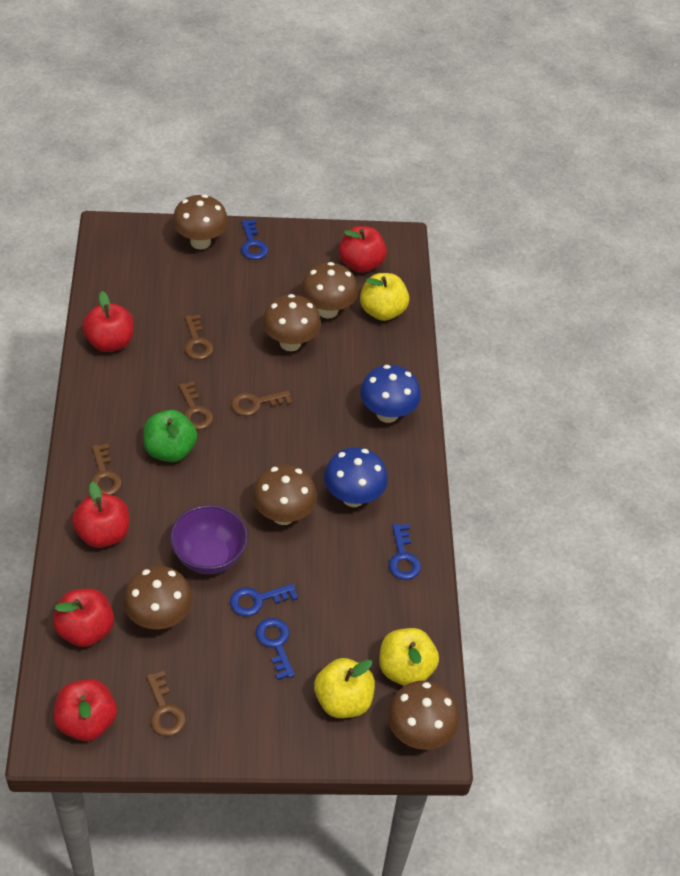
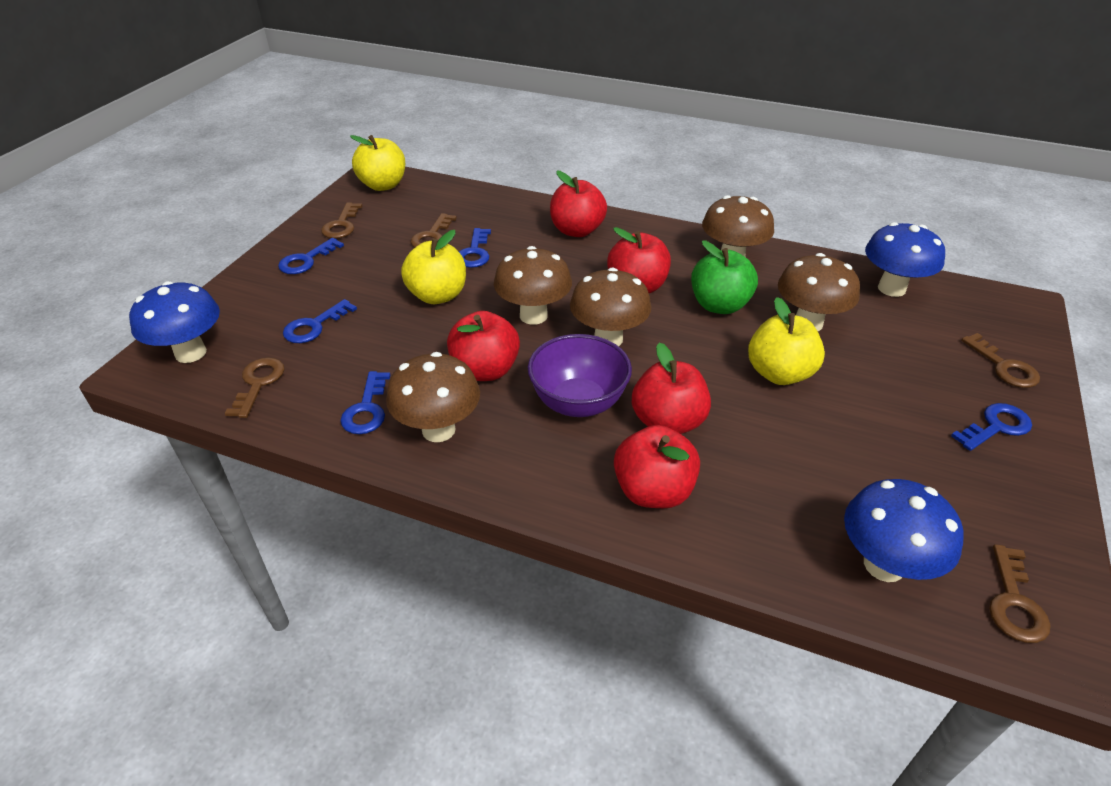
blue key: [230,584,298,616] [241,220,268,260] [256,618,295,680] [389,524,421,580] = 4 -> [278,238,344,274] [283,299,357,343] [340,371,390,434] [459,228,491,268] [951,403,1032,451] = 5
blue mushroom: [324,447,388,507] [360,365,421,423] = 2 -> [129,281,220,363] [844,479,964,582] [865,222,945,297] = 3
brown mushroom: [123,566,193,630] [172,194,228,250] [252,464,317,525] [262,294,321,351] [301,262,358,318] [387,681,459,750] = 6 -> [386,352,480,442] [494,246,572,325] [570,268,652,346] [702,195,774,257] [778,253,860,331] = 5

